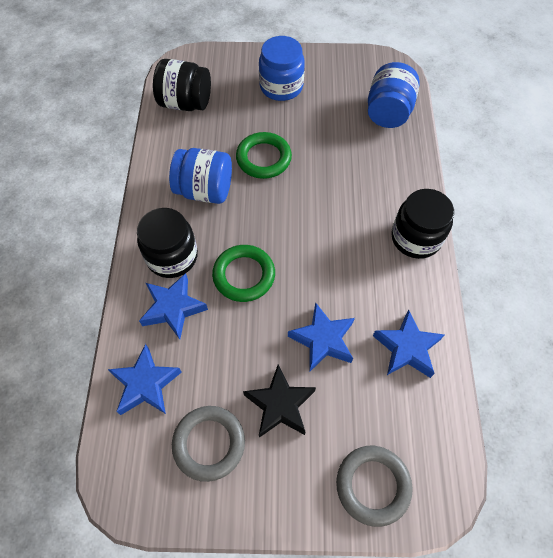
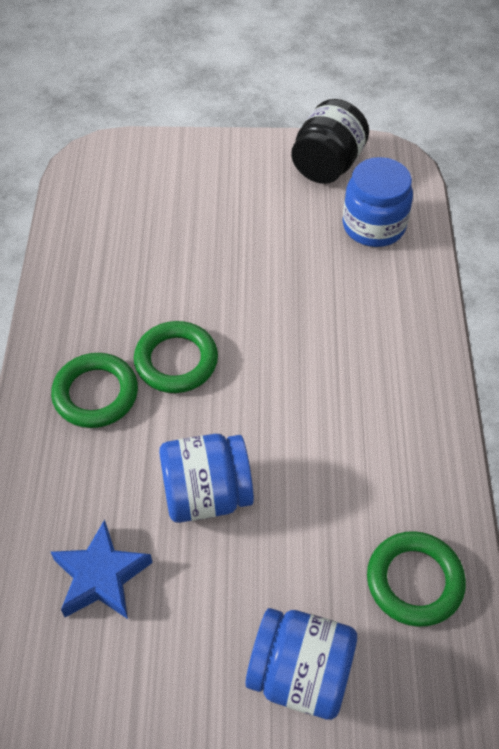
black jar: [137,208,198,278] [153,59,211,111] [391,189,454,259] = 3 -> [291,99,369,184] = 1
black star: [243,365,316,438] = 1 -> none = 0
blue star: [107,344,182,415] [139,273,208,339] [288,302,355,371] [373,310,444,378] = 4 -> [51,519,153,619] = 1
green ring: [212,245,275,302] [236,132,292,179] = 2 -> [51,353,138,428] [134,321,218,393] [367,531,466,627] = 3
grey ring: [172,406,245,482] [336,446,413,527] = 2 -> none = 0

